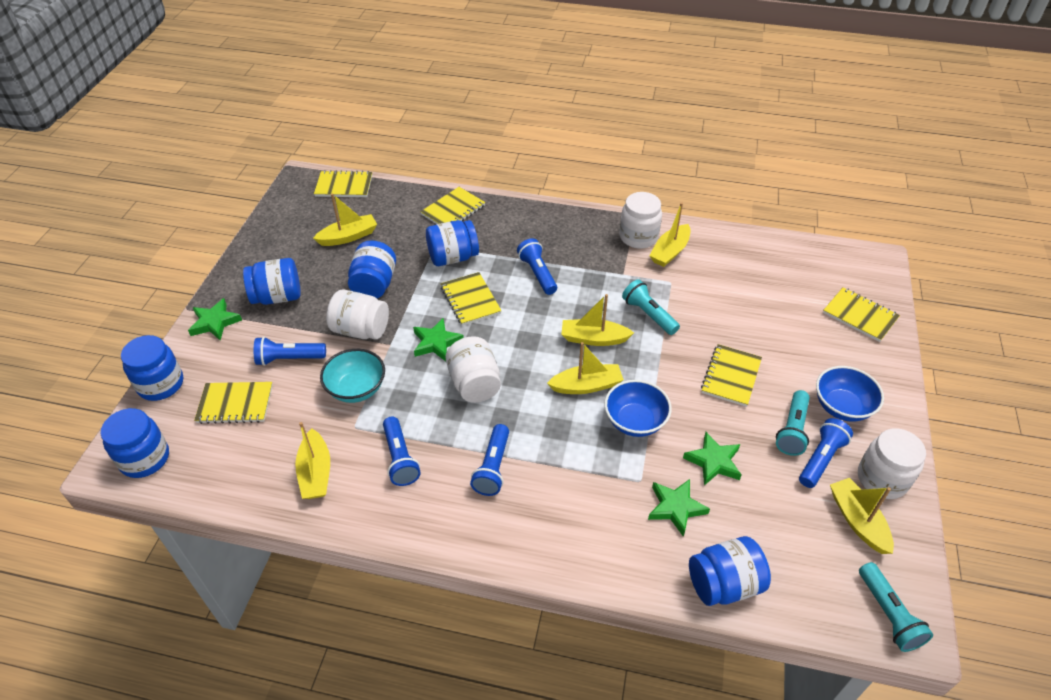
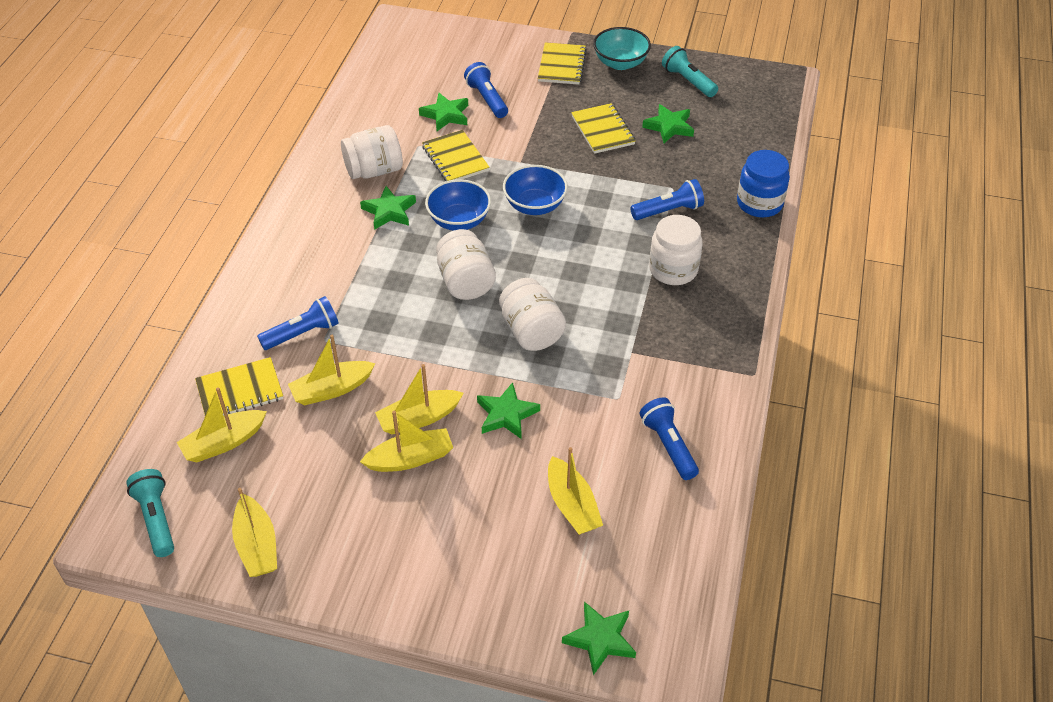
blue flashlight: [254,337,326,366] [383,417,421,486] [470,424,509,496] [517,238,557,295] [799,418,853,488] = 5 -> [257,296,339,350] [464,62,508,118] [630,179,704,220] [639,397,699,480] = 4
blue jar: [101,408,169,478] [121,335,183,401] [243,258,301,305] [348,240,396,298] [426,220,479,266] [689,536,771,606] = 6 -> [737,150,790,218] = 1
green star: [188,298,242,340] [413,318,464,361] [648,479,710,537] [683,432,741,486] = 4 -> [360,186,416,230] [419,93,468,131] [477,382,540,439] [562,601,636,675] [642,104,694,143] = 5
turquoise flashlight: [622,279,680,335] [776,390,810,456] [859,562,933,652] = 3 -> [126,469,174,557] [662,46,718,97] = 2
yellow notebook: [194,382,273,424] [314,170,372,197] [420,187,485,224] [441,272,502,326] [701,344,762,407] [823,287,900,342] = 6 -> [195,357,283,416] [422,130,490,181] [538,42,587,85] [571,103,636,154] = 4

